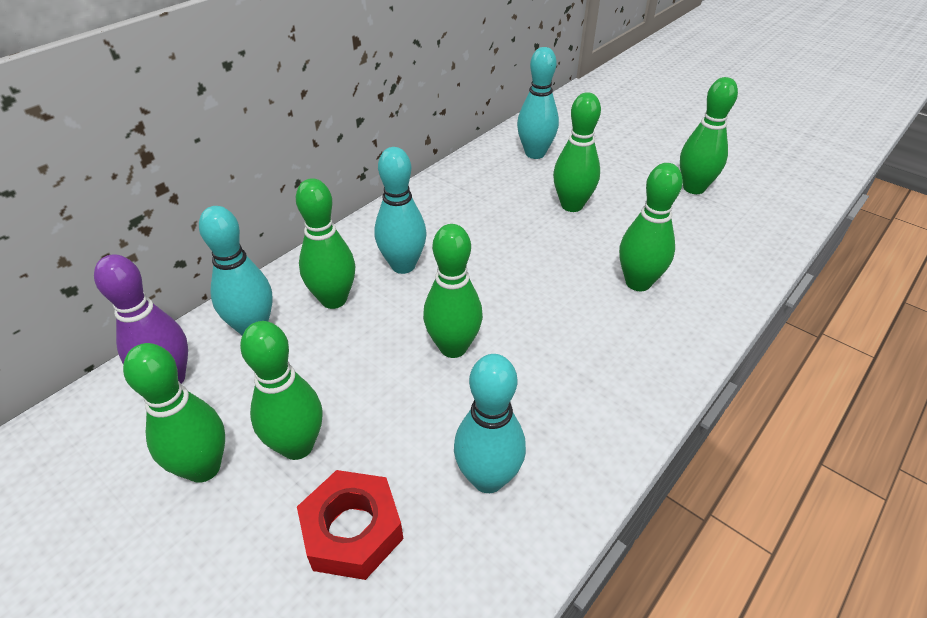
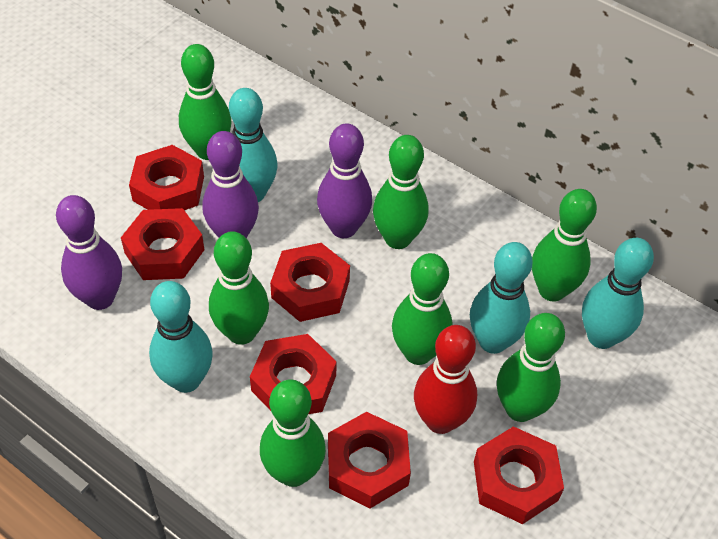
purple bowling pin: [94,254,188,384] = 1 -> [56,195,122,310] [202,131,259,238] [317,123,372,238] = 3
red bowling pin: none = 0 -> [414,325,477,434] = 1
red nut: [297,470,403,580] = 1 -> [121,208,204,280] [129,145,204,210] [250,334,337,414] [270,243,350,322] [328,412,411,508] [474,426,564,524] = 6

